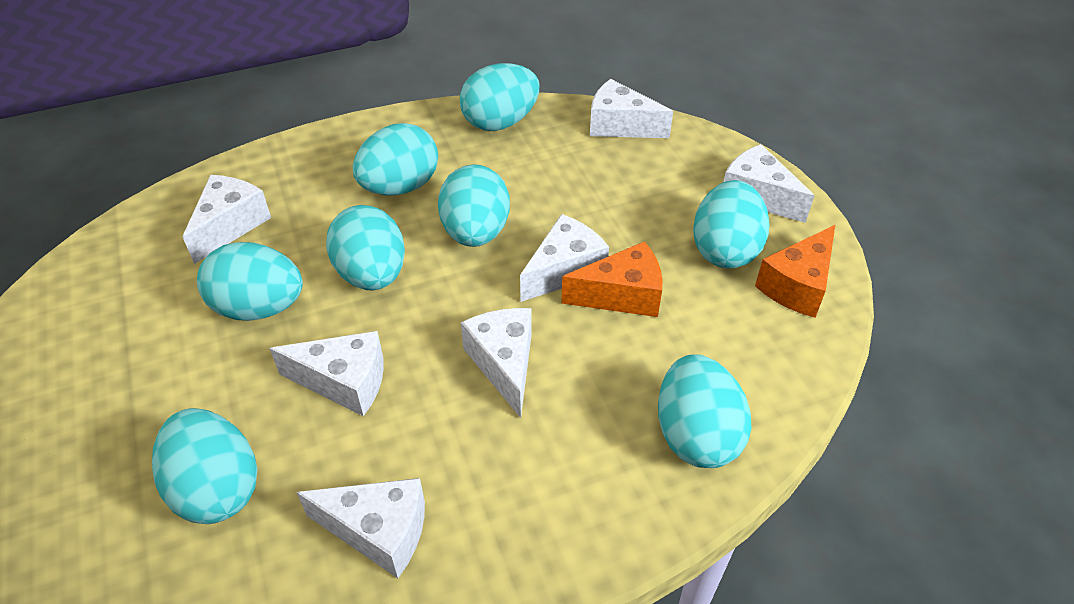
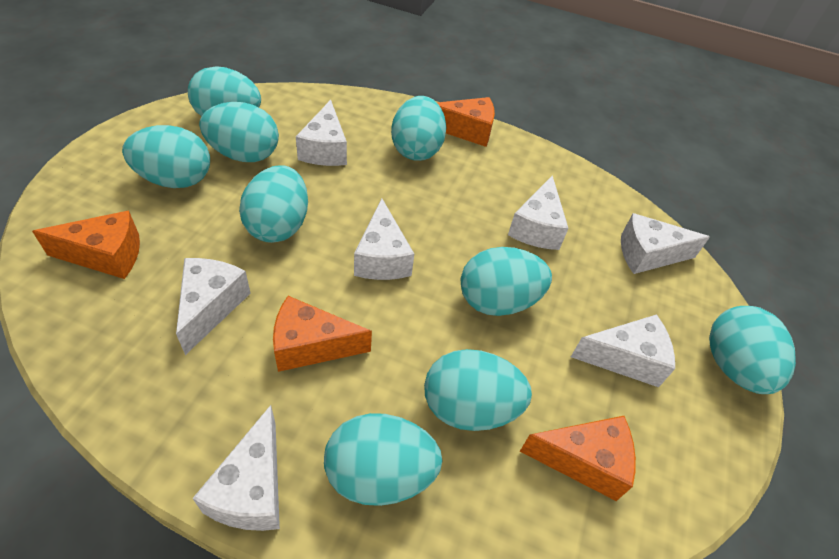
orange cheese: [561,241,663,317] [755,225,835,318] = 2 -> [32,211,140,279] [273,296,372,372] [437,97,495,147] [520,416,636,501] = 4
turquoise egg: [152,408,258,524] [197,242,303,321] [326,205,405,290] [353,123,438,195] [438,164,510,247] [460,63,539,131] [658,354,752,468] [693,180,770,269] = 8 -> [122,125,210,188] [188,66,261,116] [199,102,279,162] [239,165,308,243] [324,413,442,506] [391,96,446,161] [424,349,532,431] [461,247,552,316] [709,306,796,394] = 9

